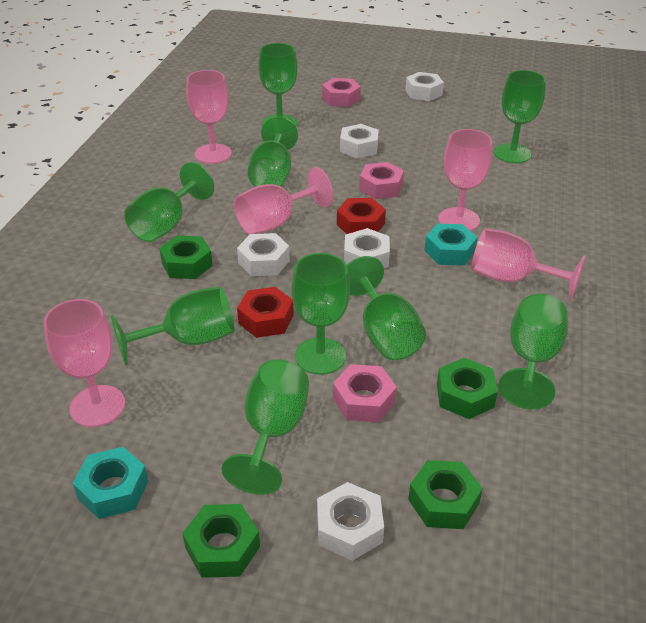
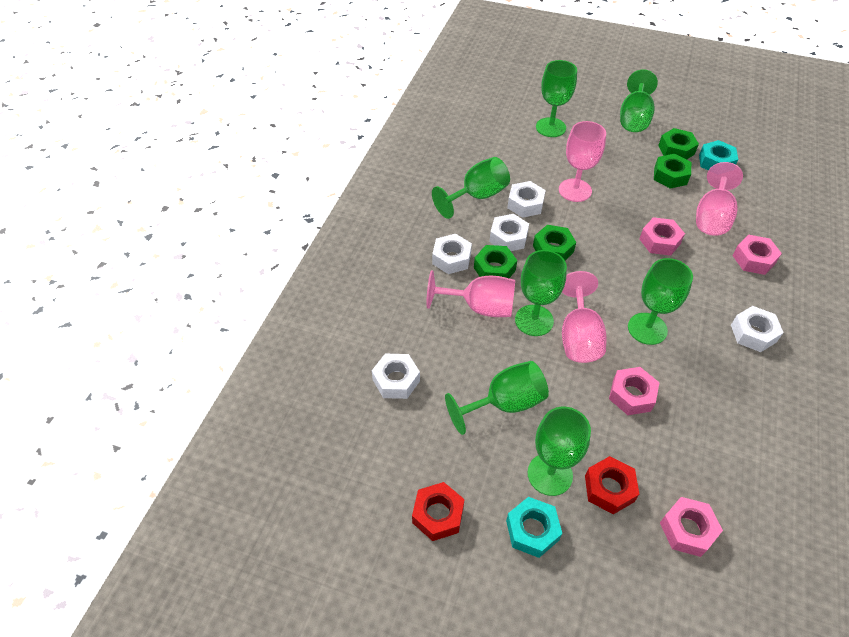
green goblet: [111,286,234,365] [124,162,214,242] [222,360,309,495] [248,117,298,187] [258,43,298,126] [291,253,350,375] [347,256,426,360] [494,70,546,163] [498,294,568,409] = 9 -> [432,157,510,219] [445,361,549,435] [515,250,567,336] [528,407,591,496] [536,60,577,137] [620,69,658,132] [628,258,693,345] = 7
pink goblet: [43,299,125,427] [186,70,232,164] [234,167,333,235] [438,129,492,231] [471,228,586,301] = 5 -> [426,270,515,317] [559,121,606,202] [562,271,606,363] [696,162,743,236] = 4
pink nut: [322,78,361,107] [333,364,397,422] [359,162,404,199] = 3 -> [609,367,660,415] [639,217,685,256] [660,497,723,557] [732,235,782,275] = 4

